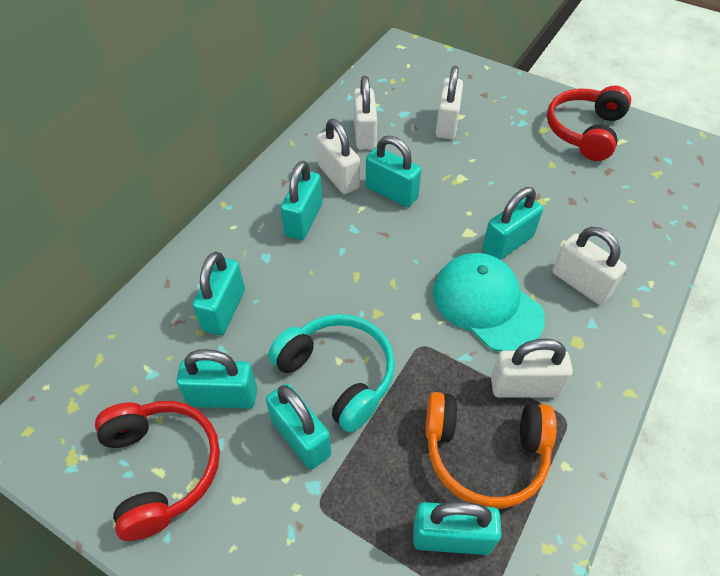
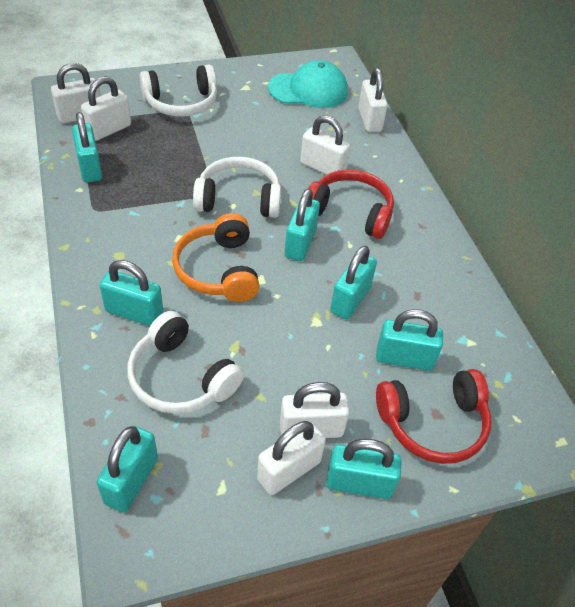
turquoise headphones: [268,314,395,433] = 1 -> none = 0
white headphones: none = 0 -> [127,311,244,414] [140,65,217,117] [193,157,281,218] = 3
white padlock: [316,119,360,194] [354,76,377,150] [436,66,463,139] [491,338,573,398] [552,227,627,304] = 5 -> [51,63,101,124] [81,76,131,141] [257,421,326,495] [280,382,349,438] [300,115,351,175] [358,68,388,132] = 6

